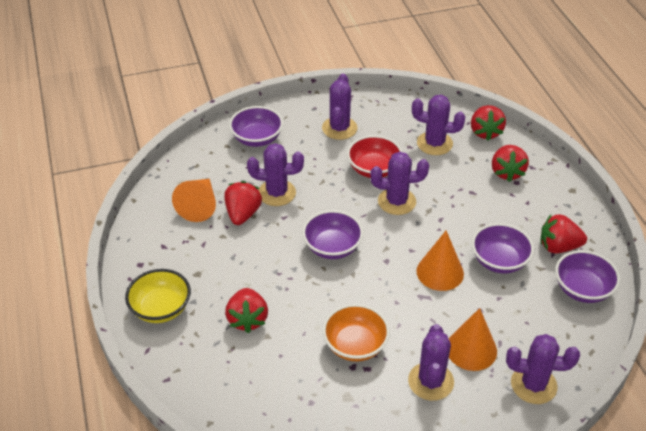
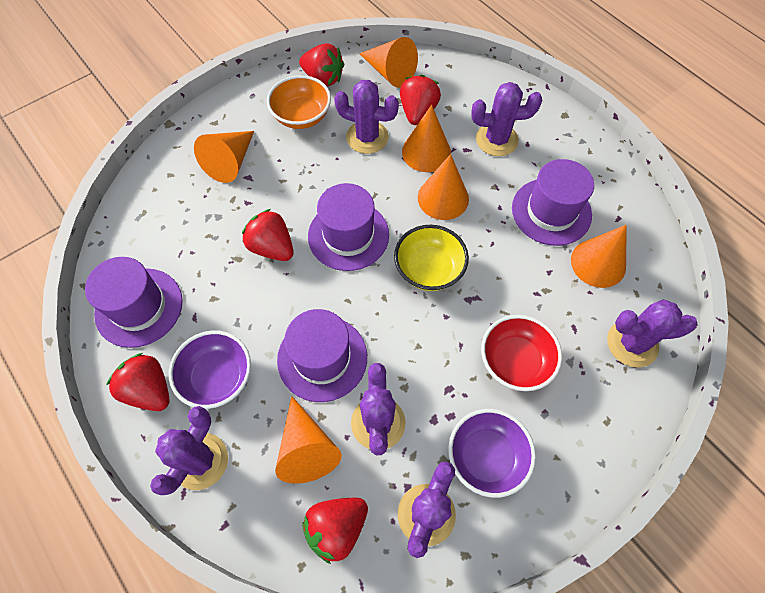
orange cone: [172,179,216,222] [416,231,464,291] [449,308,497,371] = 3 -> [194,131,254,183] [275,396,342,483] [359,37,418,88] [402,105,451,172] [418,154,469,220] [571,225,627,288] = 6
purple bowl: [229,106,283,147] [302,210,363,259] [472,223,534,273] [555,250,620,303] = 4 -> [169,330,251,409] [448,409,536,498] = 2
purple hat: none = 0 -> [85,257,183,348] [277,309,367,402] [308,183,389,271] [512,159,594,246] = 4

